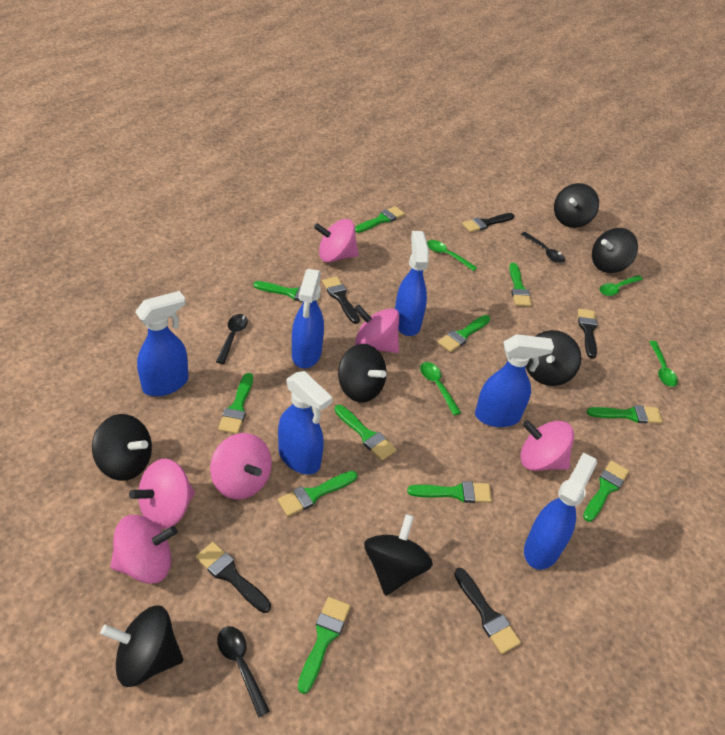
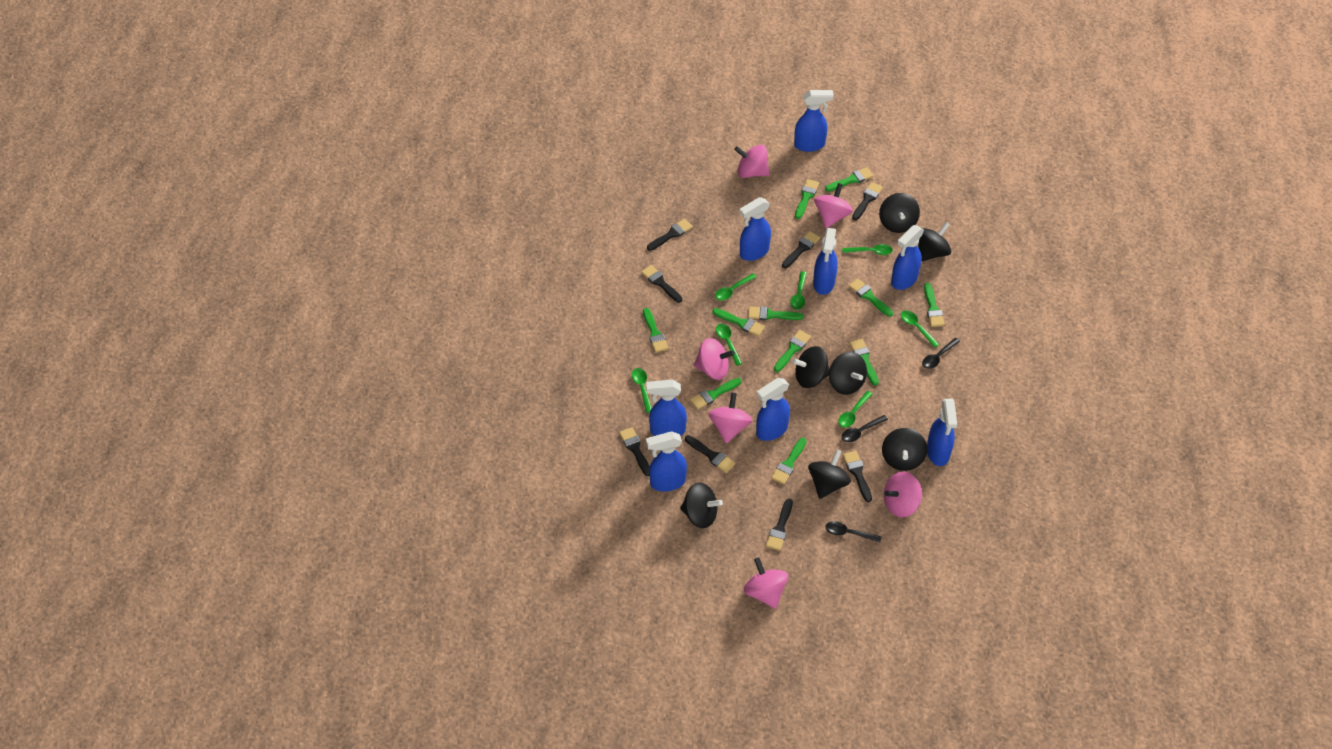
black brush: [196,542,271,613] [322,277,360,324] [454,568,521,654] [462,213,514,232] [578,309,597,359] = 5 -> [619,427,650,476] [641,265,683,303] [647,219,693,251] [685,435,735,473] [766,499,793,551] [782,231,820,268] [843,451,872,502] [852,182,883,220] = 8
blue spray bottle: [135,291,188,396] [278,371,333,475] [292,269,324,368] [395,231,429,336] [475,334,554,427] [524,453,597,570] = 6 -> [646,380,687,436] [646,431,687,492] [740,197,771,261] [756,378,790,441] [794,90,834,152] [813,228,838,295] [891,225,924,290] [927,399,957,466] = 8
green spoon: [420,362,461,415] [427,240,477,271] [599,275,643,296] [649,341,678,387] = 4 -> [632,368,652,413] [715,273,756,301] [716,324,742,366] [790,271,807,310] [838,391,872,428] [842,244,893,255] [901,310,939,348] = 7

